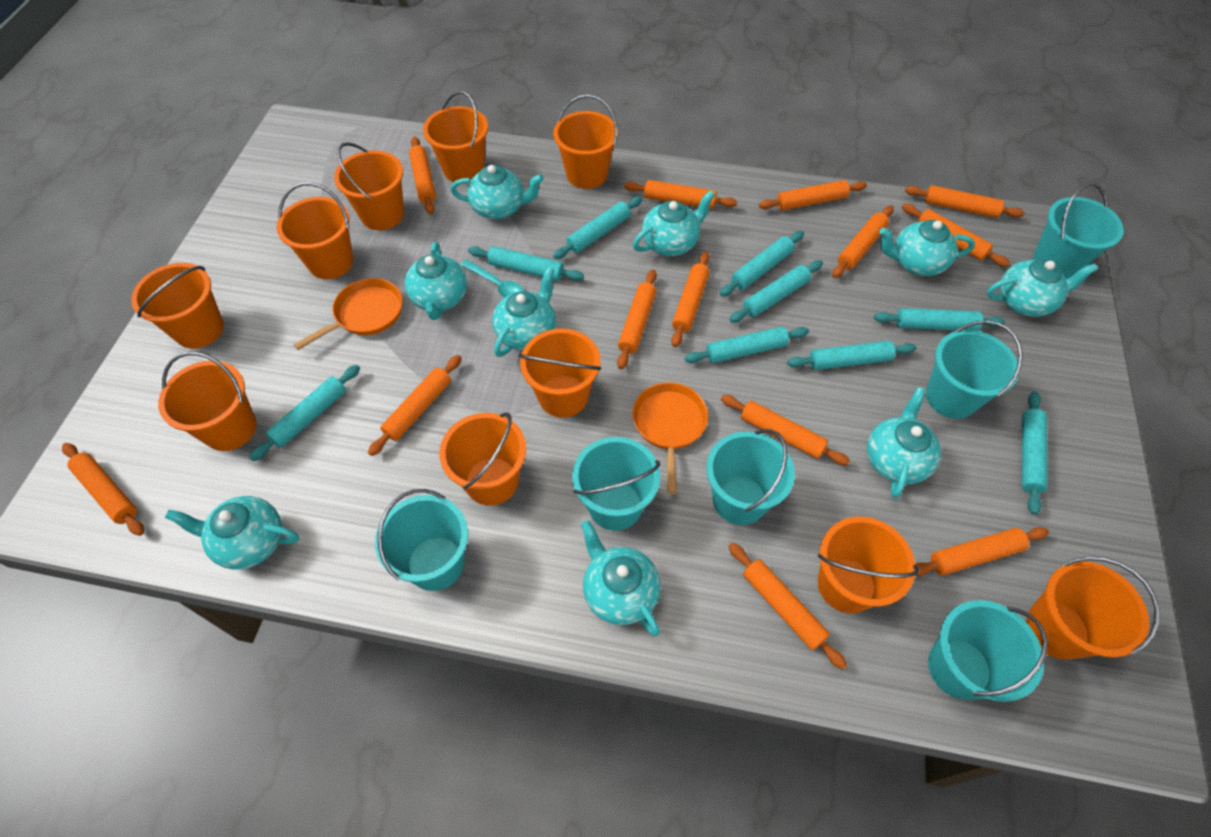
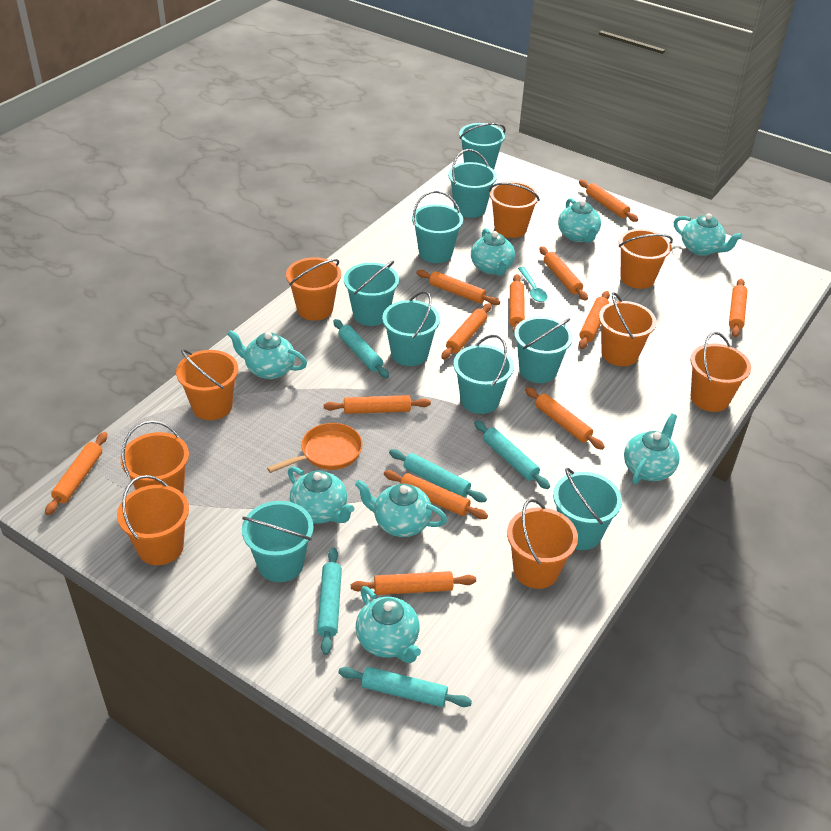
orange bucket: [131,263,224,349] [158,352,256,451] [276,182,353,279] [334,142,404,230] [423,91,488,184] [439,412,526,506] [519,329,601,418] [553,95,618,189] [818,517,919,613] [1026,556,1160,660] = 10 -> [117,475,189,565] [120,421,189,493] [176,349,239,420] [286,257,341,321] [489,181,540,238] [507,499,578,589] [599,292,657,366] [619,229,673,289] [690,332,751,412] = 9
orange pan: [293,278,403,350] [632,382,708,494] = 2 -> [267,423,363,473] = 1
orange rolling pin: [62,443,144,536] [368,355,462,456] [409,137,436,215] [617,269,657,369] [624,180,737,209] [671,251,710,347] [721,395,850,466] [728,543,847,670] [759,180,867,210] [832,205,894,278] [902,203,1010,267] [905,185,1025,218] [915,527,1049,576] = 13 -> [45,432,107,515] [324,395,431,414] [351,571,476,595] [384,470,488,519] [416,270,500,305] [441,303,491,359] [510,274,525,332] [525,387,605,450] [540,246,588,301] [579,180,638,222] [579,291,610,349] [729,279,747,337] = 12
turquoise bucket: [375,489,468,591] [572,437,660,531] [706,429,795,525] [926,320,1023,419] [928,600,1048,702] [1033,183,1124,279] = 6 -> [242,501,314,582] [344,260,399,326] [382,291,440,366] [412,191,463,263] [448,149,497,218] [454,335,514,414] [459,123,506,170] [514,316,573,383] [553,468,622,550] = 9
turquoise rolling pin: [249,365,360,461] [468,246,584,281] [553,196,642,259] [685,327,809,363] [720,231,804,297] [729,260,823,323] [787,341,917,370] [874,308,1005,331] [1022,391,1048,515] = 9 -> [317,547,342,655] [333,319,389,378] [338,667,472,707] [389,449,487,502] [474,420,550,489] = 5
turquoise teapot: [165,496,299,569] [405,242,467,320] [451,165,544,219] [492,267,556,357] [581,520,661,636] [633,190,715,256] [867,387,941,498] [879,220,975,276] [987,259,1098,317] = 9 -> [227,330,307,379] [288,466,354,523] [355,480,447,537] [356,586,421,663] [471,228,515,276] [558,198,601,243] [624,413,680,484] [674,213,743,256] = 8

